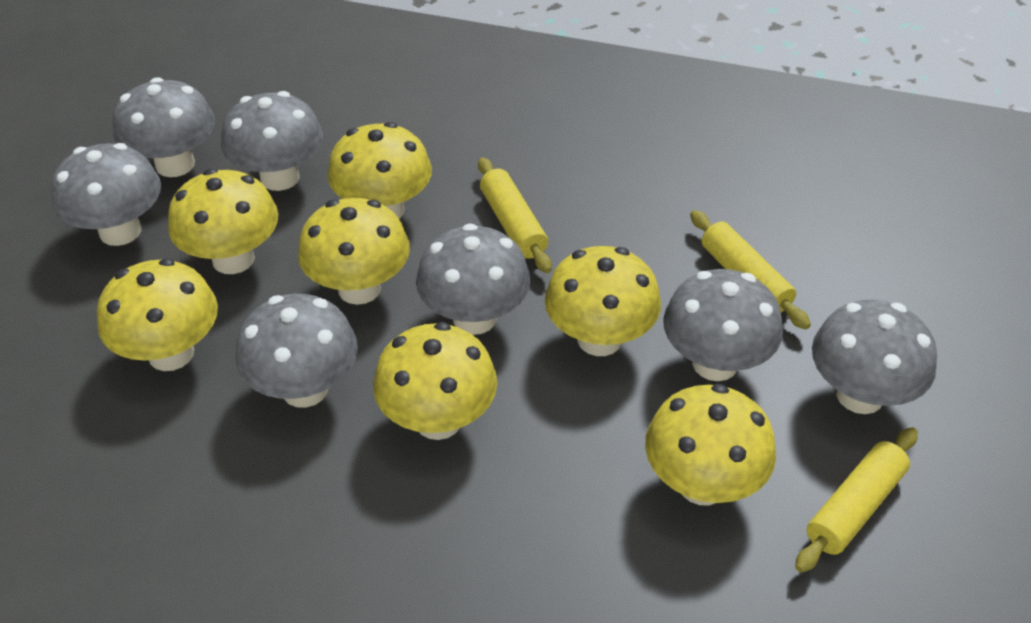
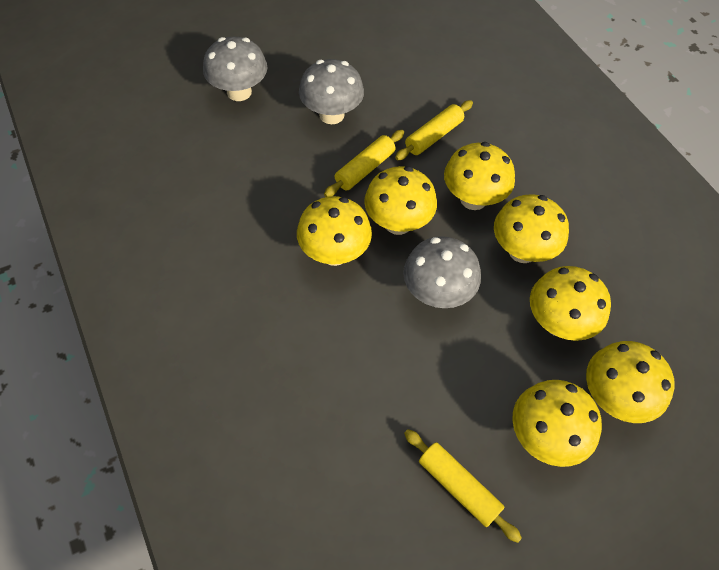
grey mushroom: [51,143,161,246] [113,77,215,177] [221,91,323,191] [236,294,358,408] [416,223,530,335] [663,269,783,381] [812,299,937,414] = 7 -> [203,37,268,101] [299,59,364,124] [403,236,481,308] = 3

